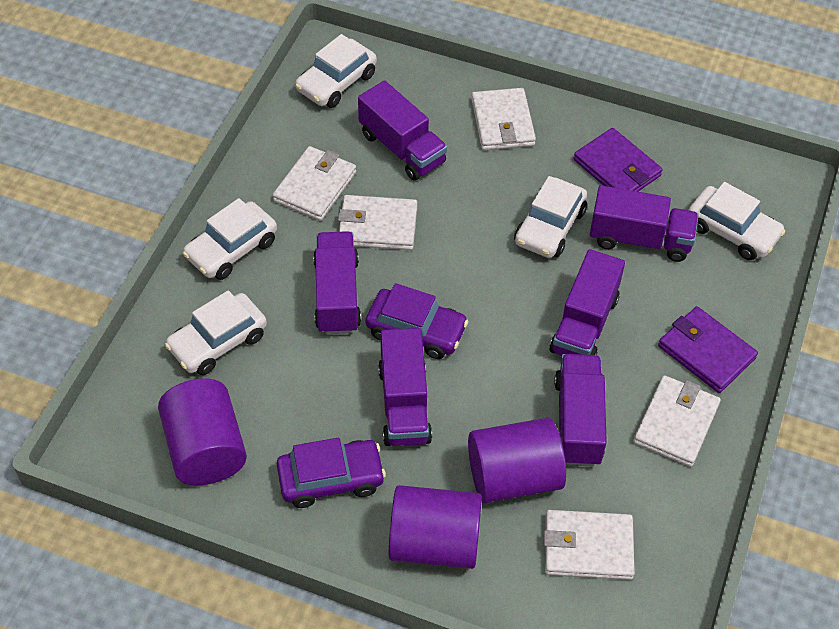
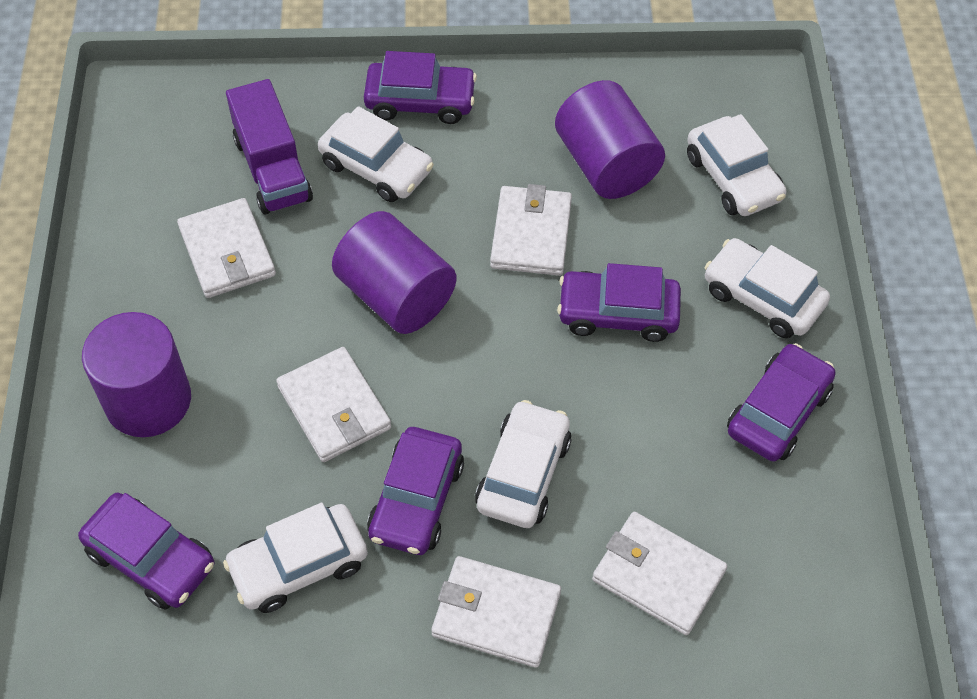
purple car: [277,438,386,508] [366,283,469,359] = 2 -> [78,493,214,610] [364,51,477,124] [367,427,464,555] [557,263,681,342] [727,343,835,462] = 5
purple truck: [313,231,361,334] [358,81,447,181] [378,328,432,446] [550,249,625,356] [554,354,607,467] [590,185,698,262] = 6 -> [226,79,313,214] = 1
purple wallet: [573,128,663,192] [658,306,758,393] = 2 -> none = 0

